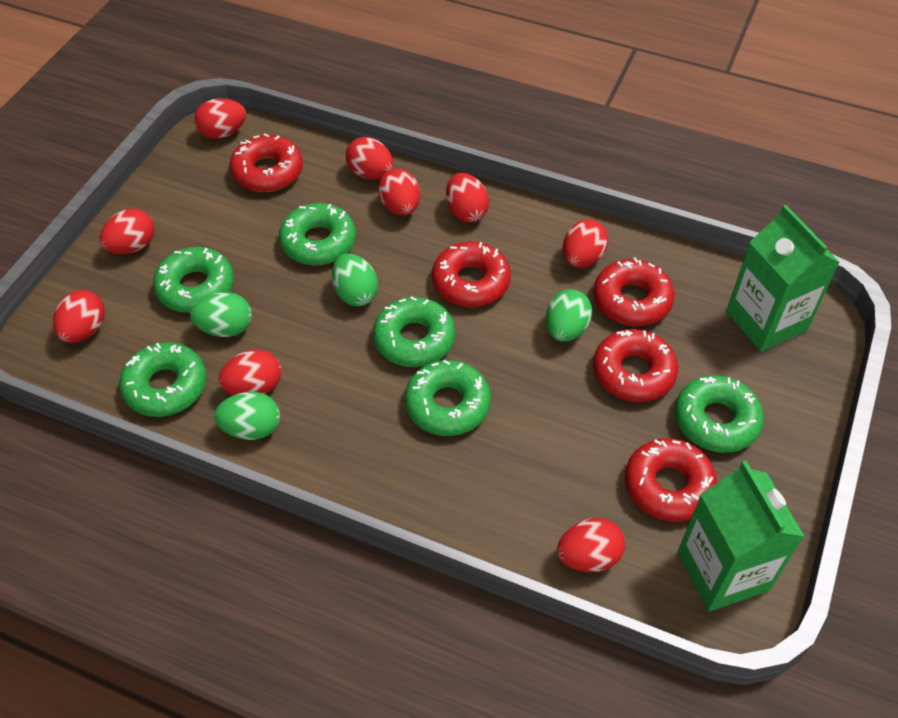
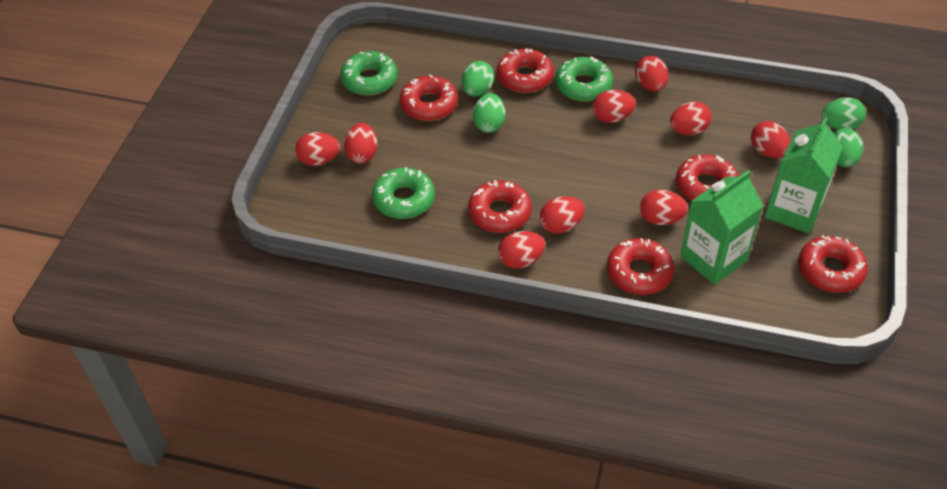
green donut: [119,342,206,417] [153,247,234,313] [279,203,356,265] [373,296,455,367] [405,360,491,436] [675,375,764,453] = 6 -> [341,51,398,96] [372,167,435,219] [555,57,613,102] = 3
red donut: [229,133,303,192] [432,242,511,307] [593,258,675,326] [593,329,678,402] [625,438,717,522] = 5 -> [400,75,458,121] [468,180,532,233] [497,48,554,93] [607,238,674,295] [676,155,739,201] [798,235,868,293] = 6

